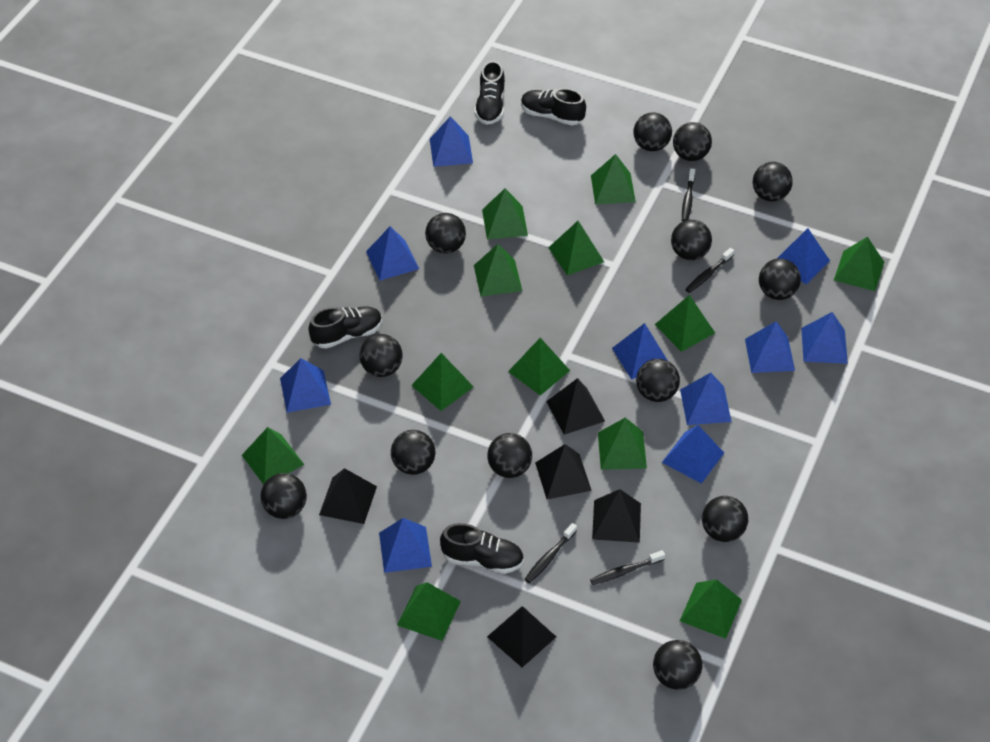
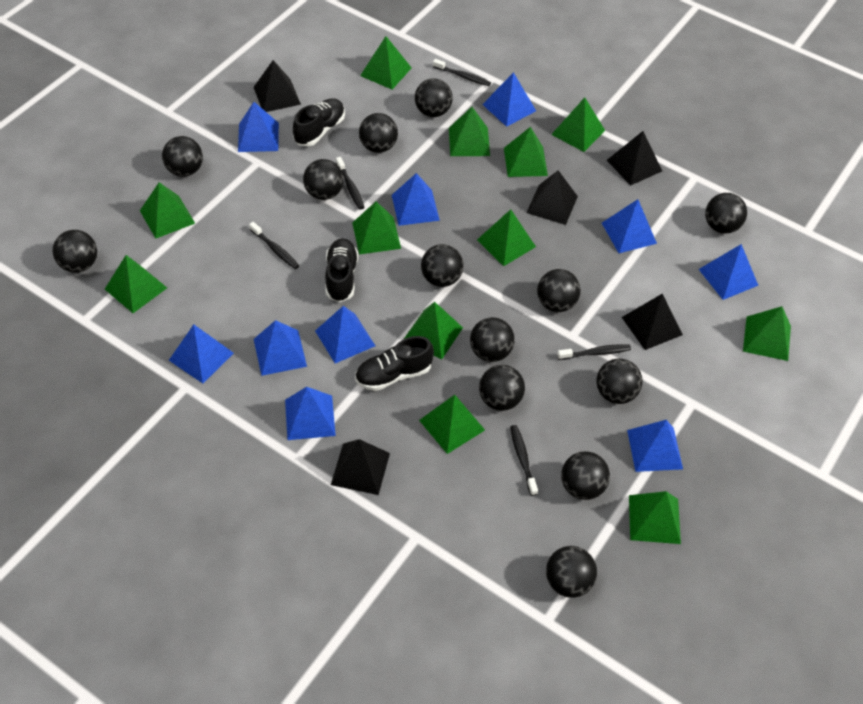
black shoe: [308,306,382,349] [440,523,524,574] [474,61,505,125] [521,88,586,125] = 4 -> [293,98,345,146] [325,238,358,302] [355,336,434,391] = 3
black toothbrush: [524,523,577,583] [590,550,665,585] [682,168,695,221] [685,248,734,293] = 4 -> [249,222,299,269] [336,157,365,210] [433,59,491,86] [510,425,538,496] [557,344,631,360] = 5

